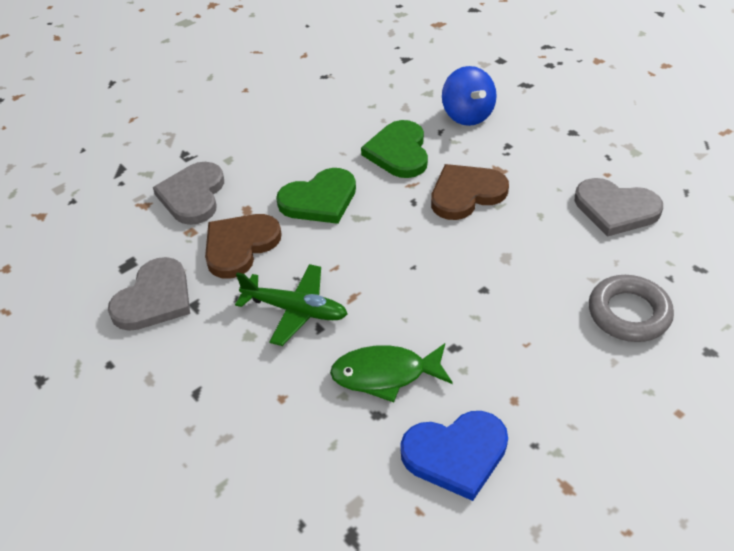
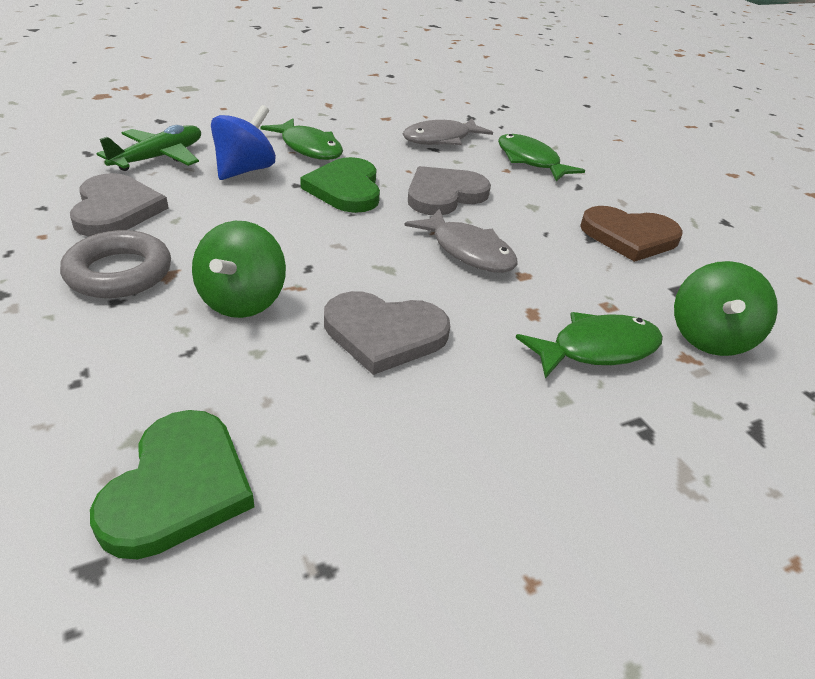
blue heart: [400,411,508,501] = 1 -> none = 0
brown heart: [205,214,282,279] [431,164,509,220] = 2 -> [580,206,683,262] = 1
green fish: [330,343,453,402] = 1 -> [261,118,343,160] [498,134,585,181] [516,312,663,379] = 3
green spinning top: none = 0 -> [192,221,286,318] [674,261,778,356] = 2
grey fish: none = 0 -> [403,118,493,145] [404,209,518,273] = 2

